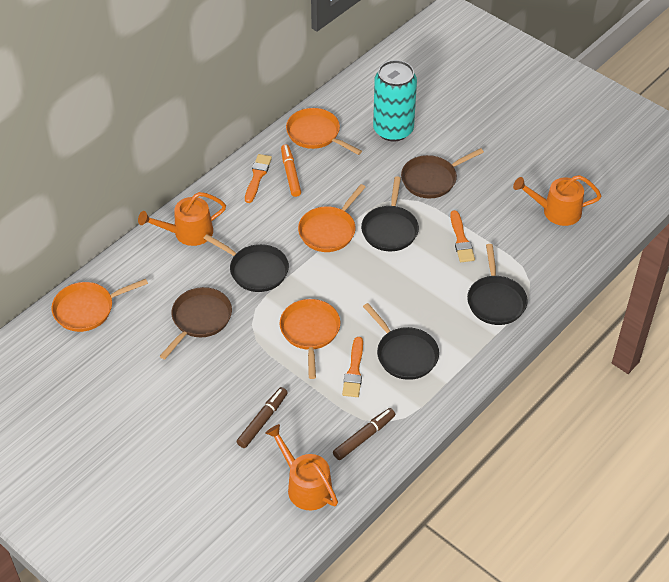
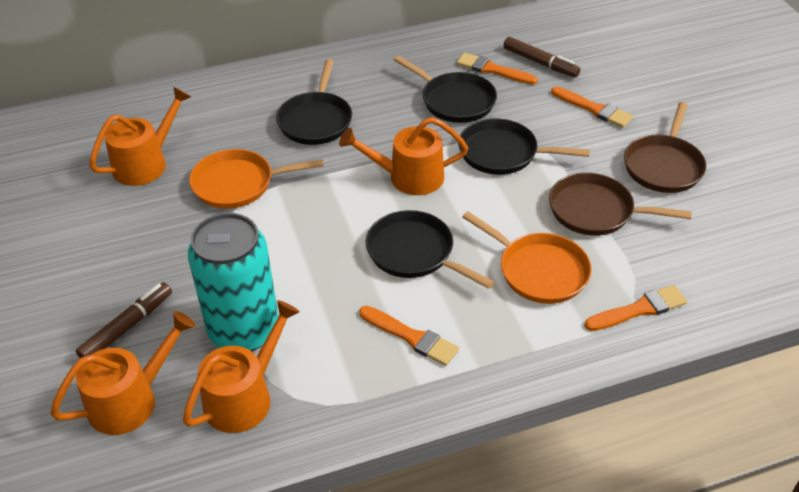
orange brush: [245,154,272,203] [342,337,363,397] [450,210,475,262] = 3 -> [359,306,459,366] [457,53,538,85] [551,86,633,128] [585,285,687,331] = 4
orange marker: [281,144,301,197] = 1 -> none = 0
orange pan: [51,279,148,332] [280,299,340,379] [286,108,362,155] [298,184,366,252] = 4 -> [189,149,324,209] [462,211,592,304] = 2
orange watering can: [138,192,226,246] [265,424,338,510] [513,175,601,226] = 3 -> [50,311,196,435] [89,87,191,186] [183,300,300,433] [339,117,468,195] = 4

